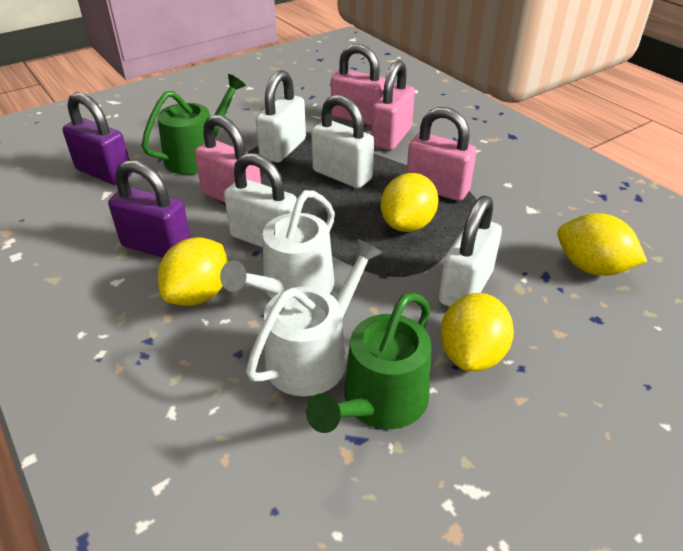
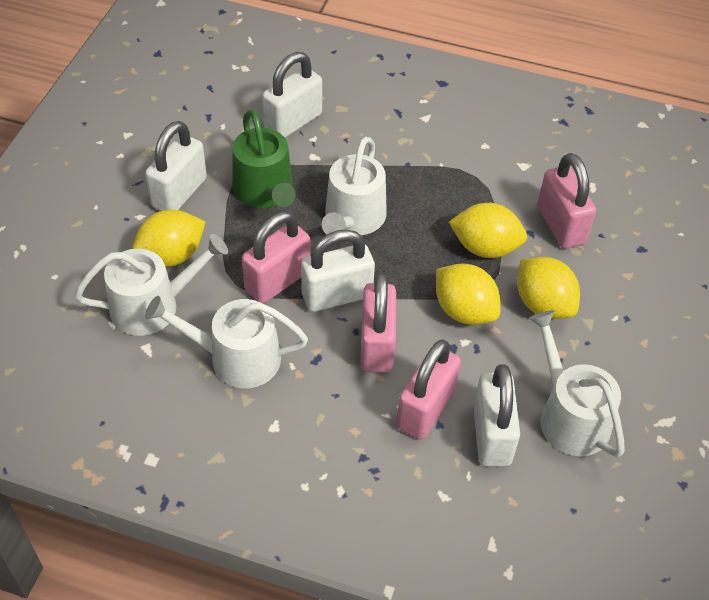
green watering can: [142,74,246,175] [306,292,431,433] = 2 -> [232,110,296,208] = 1
purple padlock: [62,92,132,185] [108,160,191,258] = 2 -> none = 0
white watering can: [220,190,335,299] [246,239,383,397] = 2 -> [74,234,228,336] [145,296,308,388] [322,137,387,235] [529,310,625,458] = 4

